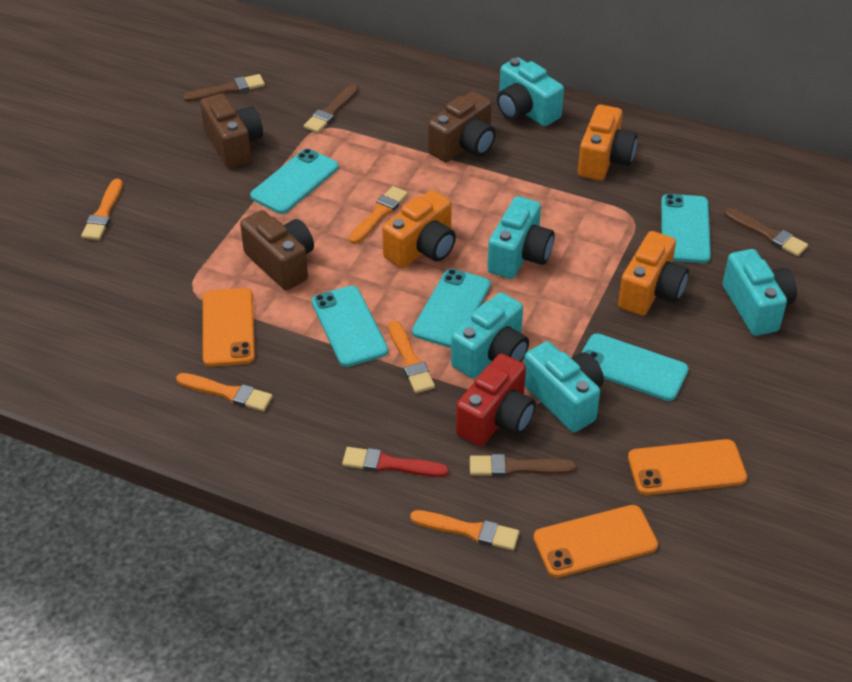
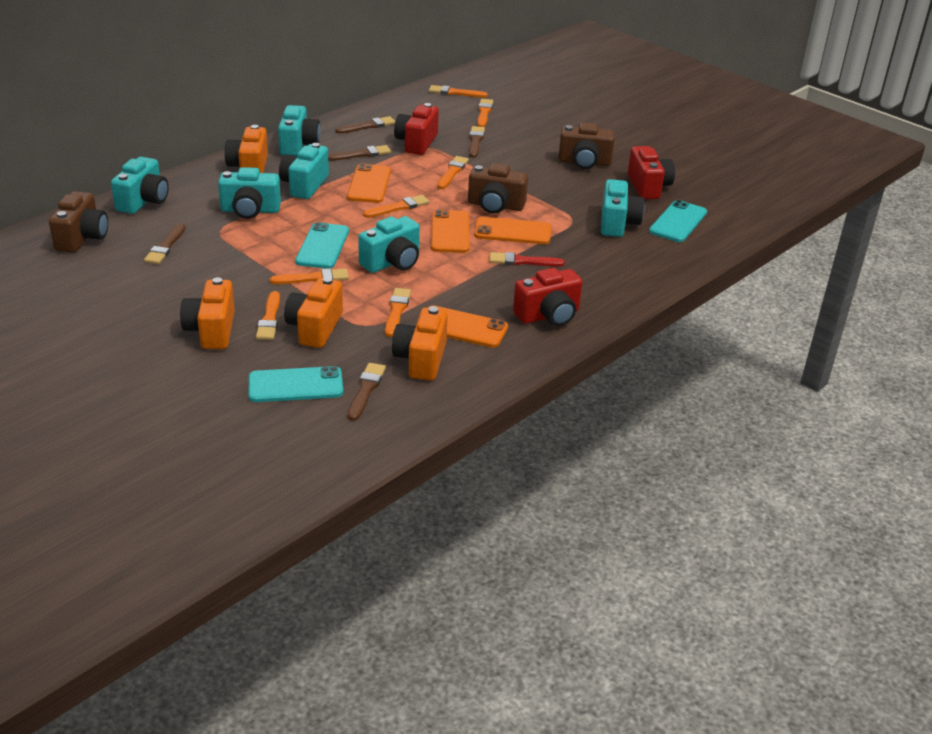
brown brush: [183,74,265,102] [304,84,358,133] [470,454,576,477] [724,208,808,256] = 4 -> [144,223,185,264] [328,145,391,161] [335,116,395,134] [348,363,386,421] [469,126,485,158] = 5
orange brush: [81,179,123,240] [176,373,273,412] [349,186,408,244] [388,320,435,393] [410,510,519,550] = 5 -> [256,291,280,340] [270,268,349,284] [363,195,430,218] [385,288,411,337] [429,85,488,98] [437,156,469,189] [477,99,493,127] = 7
orange camera: [382,190,456,268] [578,105,637,180] [618,231,689,316] = 3 -> [180,277,235,349] [225,125,268,173] [284,277,343,348] [392,306,448,381] = 4
orange phone: [203,288,255,367] [533,505,658,578] [628,439,747,495] = 3 -> [347,163,391,203] [428,305,508,348] [431,209,470,253] [474,217,551,244] = 4
red camera: [456,354,536,446] = 1 -> [394,103,439,155] [513,268,582,326] [628,146,675,199] = 3
turquoise camera: [451,292,529,378] [487,196,555,279] [497,57,564,126] [524,341,604,432] [723,249,797,336] = 5 -> [111,157,169,214] [218,167,281,219] [278,105,321,156] [279,143,329,199] [358,216,420,273] [601,179,645,237] = 6
turquoise phone: [250,148,339,214] [311,286,388,367] [412,269,491,348] [581,333,689,401] [661,194,711,263] = 5 -> [249,366,343,402] [295,222,349,269] [649,200,707,242] = 3

